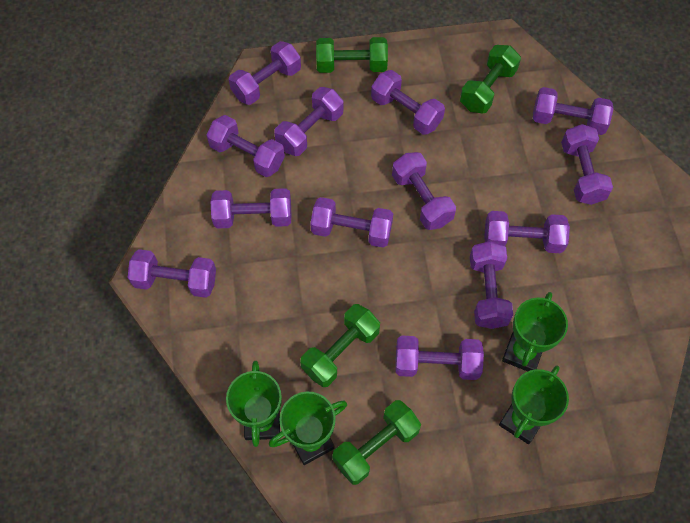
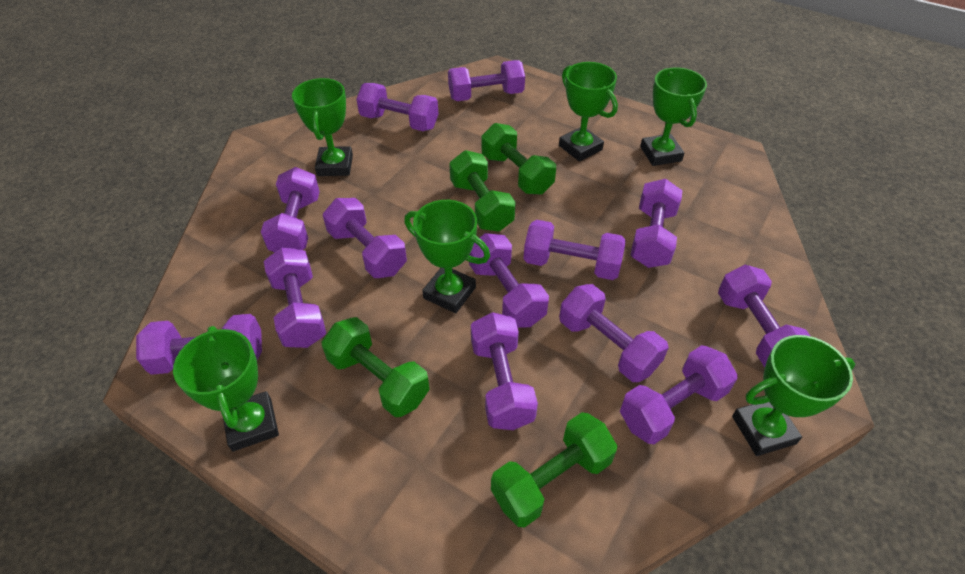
green trophy: [226,361,282,447] [269,392,347,465] [499,366,569,444] [502,292,568,372] = 4 -> [173,326,279,451] [292,78,353,176] [404,200,490,313] [559,62,618,161] [640,67,707,166] [732,335,855,456] = 6

